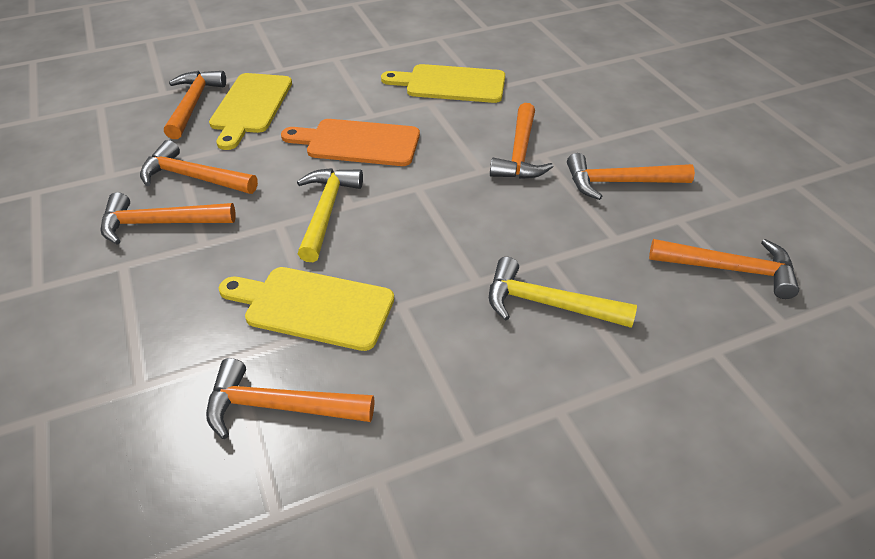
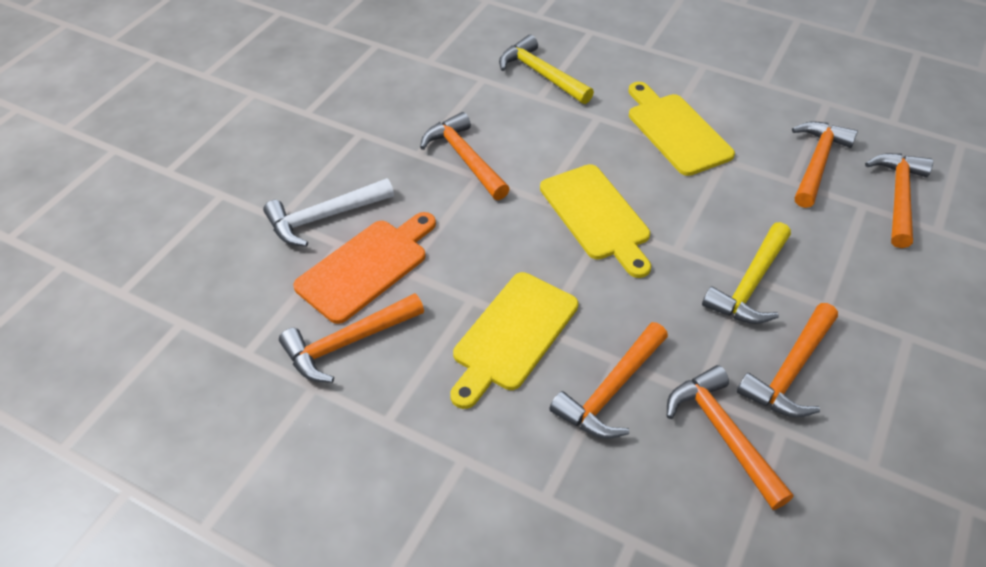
white hammer: none = 0 -> [263,178,394,247] = 1

